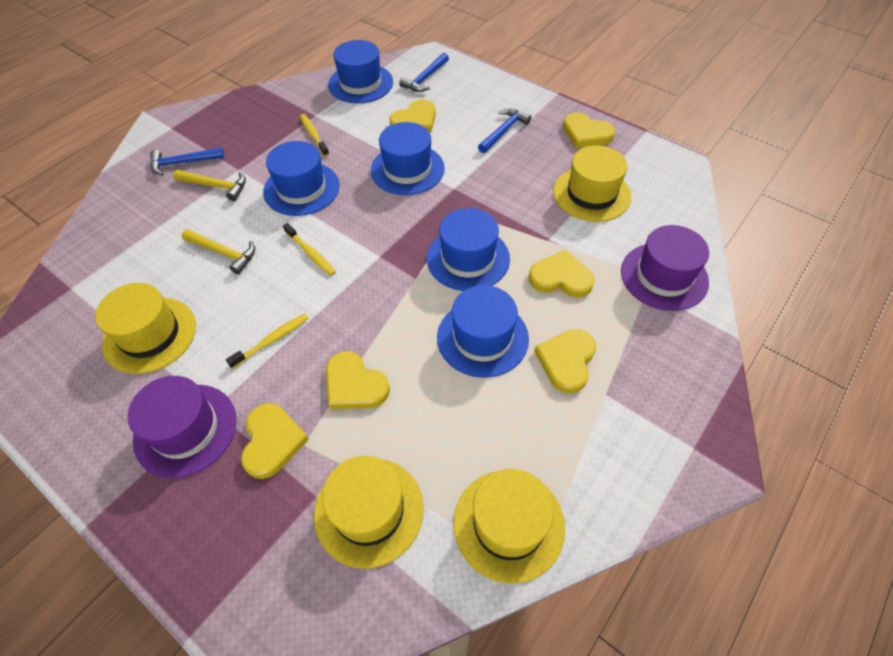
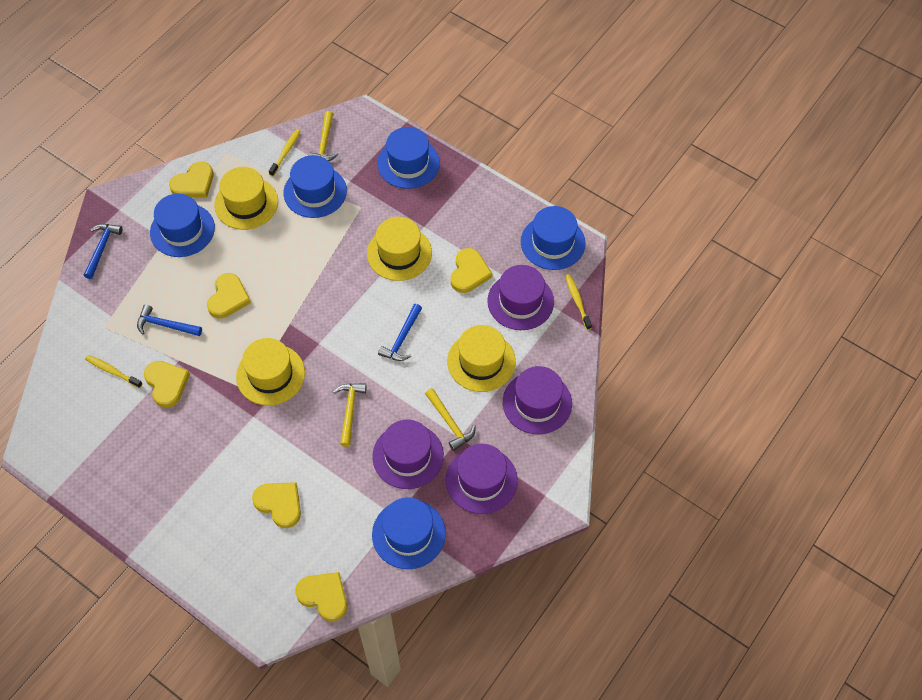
purple hat: [128,376,236,478] [621,225,709,311] = 2 -> [372,420,444,489] [446,444,518,514] [487,265,554,330] [503,366,572,434] = 4
yellow hammer: [174,170,246,201] [182,229,255,274] = 2 -> [308,111,338,161] [333,383,367,447] [425,388,476,451] = 3

